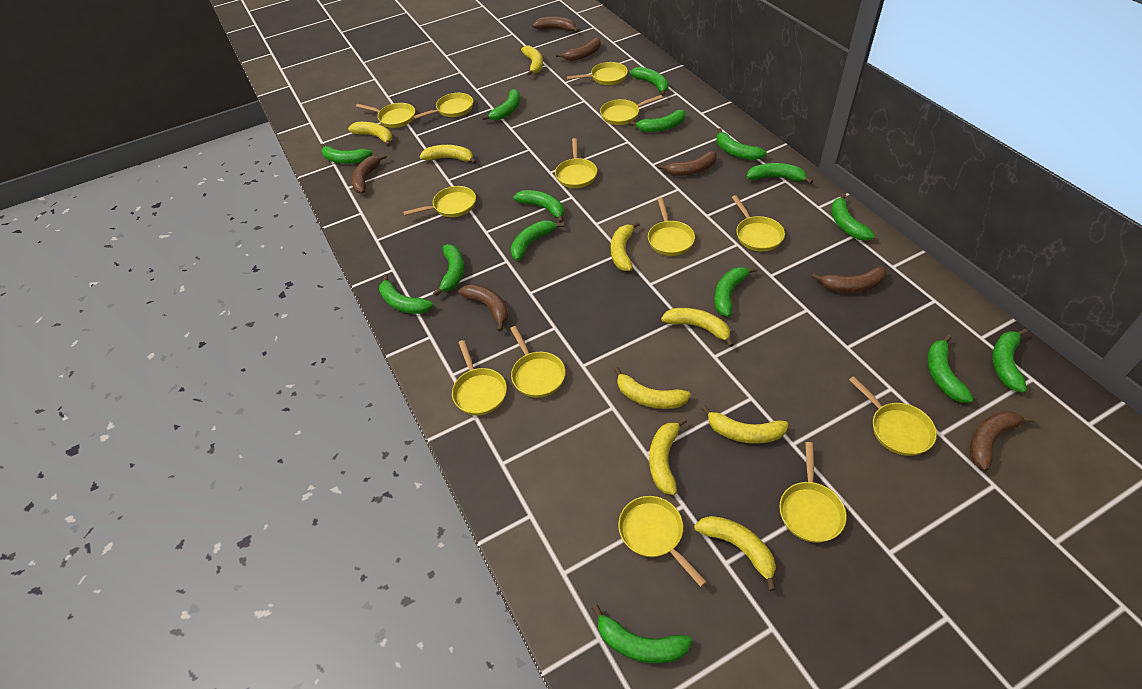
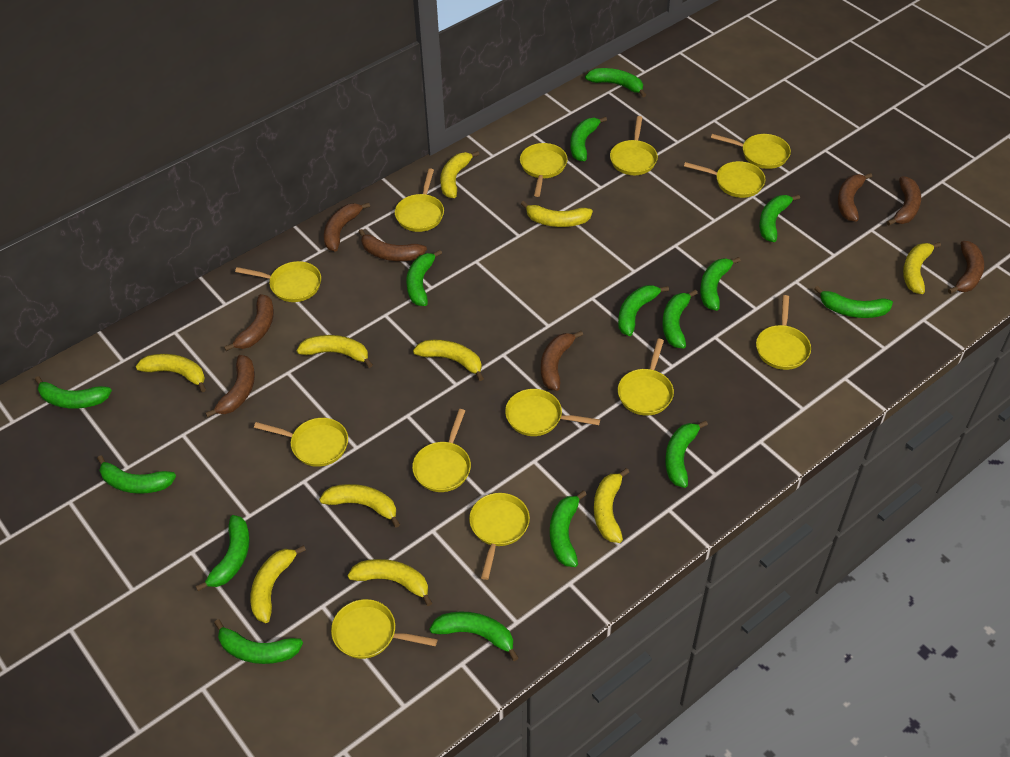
brown banana: [351,154,387,194] [458,284,509,331] [532,17,579,32] [556,37,601,61] [657,151,717,176] [811,266,887,292] [970,411,1035,471] = 7 -> [206,355,255,417] [224,294,274,351] [324,202,370,252] [359,229,427,261] [541,331,583,391] [838,173,872,222] [887,177,921,226] [948,241,984,294] = 8
yellow banana: [348,122,392,147] [420,145,477,164] [521,46,543,76] [611,221,640,271] [614,367,691,409] [649,418,687,495] [661,308,734,347] [694,516,776,591] [701,405,789,444] = 9 -> [136,354,206,392] [250,545,306,623] [297,335,373,368] [319,484,400,528] [347,559,432,606] [413,340,484,381] [440,151,479,198] [521,201,593,227] [594,468,629,543] [903,242,941,294] = 10

